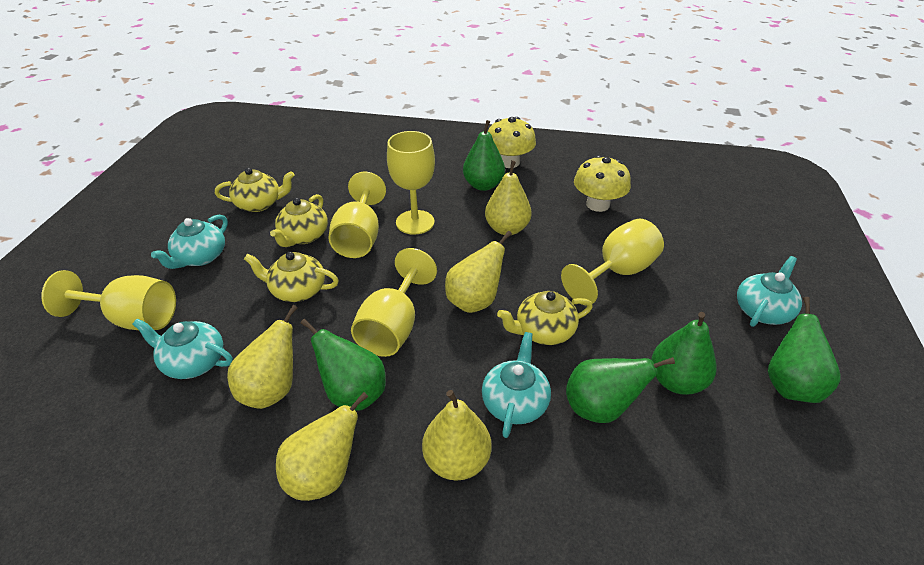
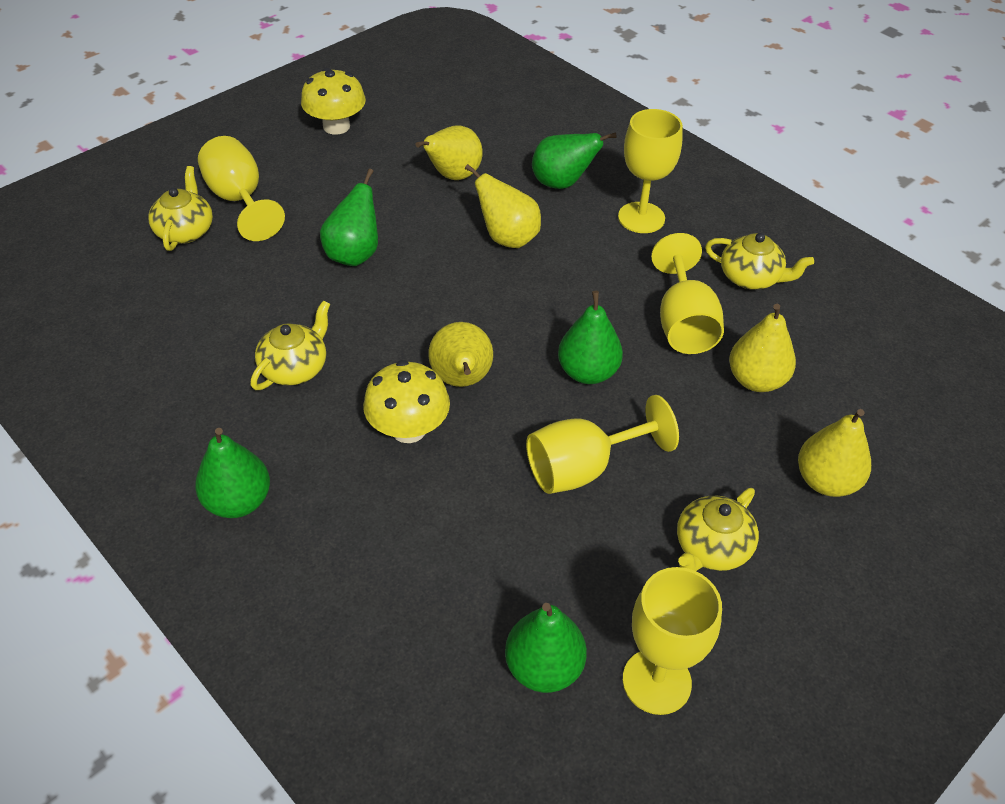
turquoise teapot: [132,318,233,379] [151,214,228,269] [482,332,551,438] [737,256,802,327] = 4 -> none = 0

